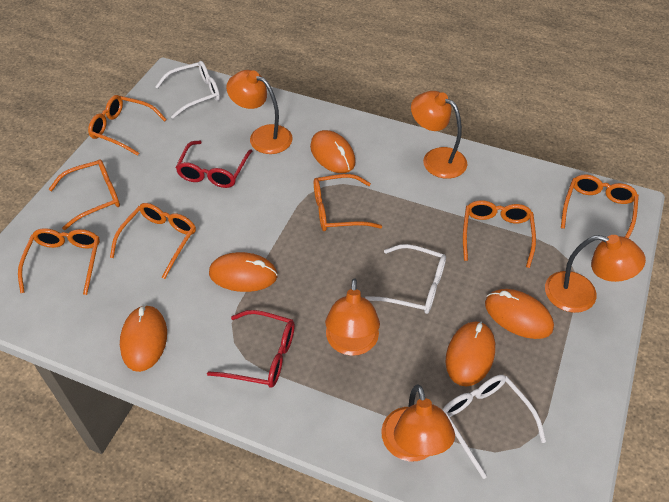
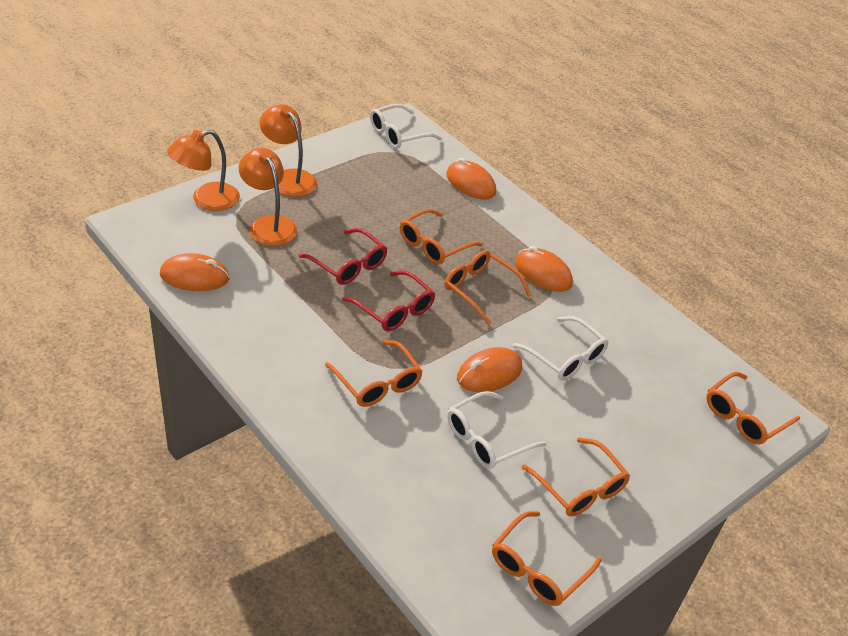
orange glasses: [18,228,100,295] [49,159,120,230] [88,95,167,156] [110,203,196,279] [314,174,382,231] [463,200,536,268] [561,175,639,239] = 7 -> [325,340,423,407] [400,209,483,264] [445,250,531,325] [492,511,602,606] [521,438,630,516] [706,372,800,445] = 6
orange lamp: [226,70,293,154] [325,278,380,356] [381,384,455,461] [411,91,467,179] [545,235,646,313] = 5 -> [167,130,240,211] [239,148,297,246] [260,104,317,197] = 3
orange mouse: [120,305,167,372] [209,252,278,292] [310,130,356,173] [446,321,495,387] [485,289,554,339] = 5 -> [160,253,230,291] [446,158,496,200] [457,347,522,392] [515,246,573,292] = 4

